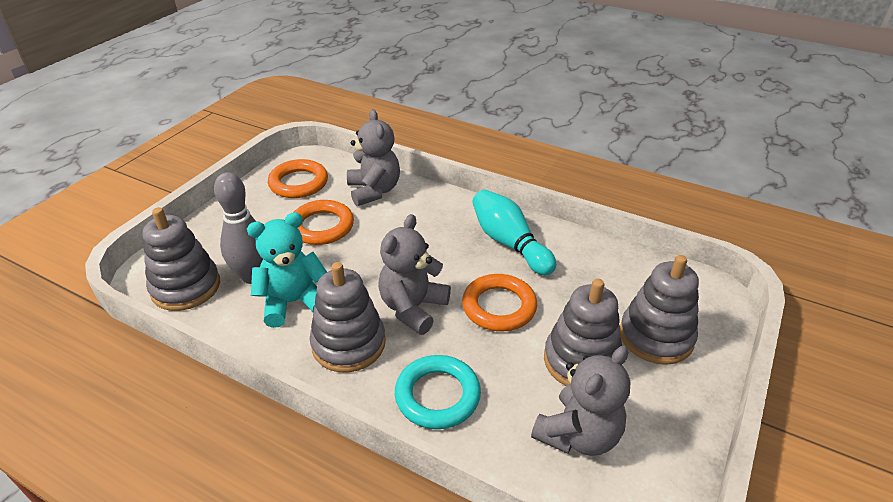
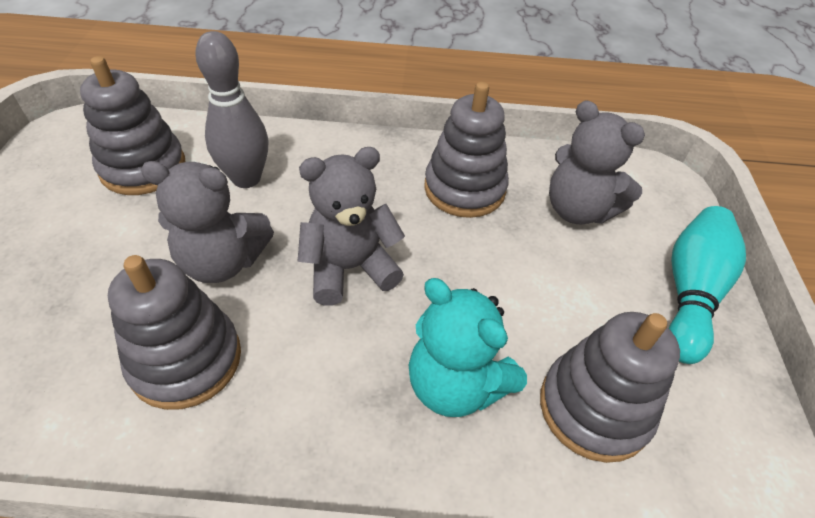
orange ring: [268,159,328,198] [293,200,354,245] [462,274,537,331] = 3 -> none = 0
turquoise ring: [395,355,481,429] = 1 -> none = 0

